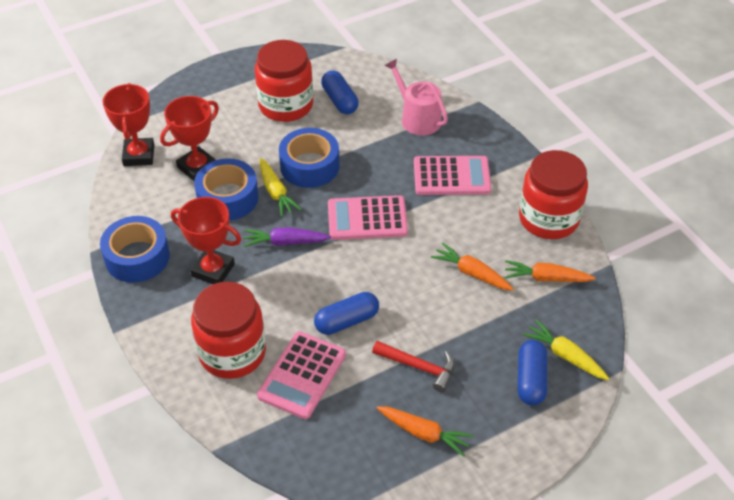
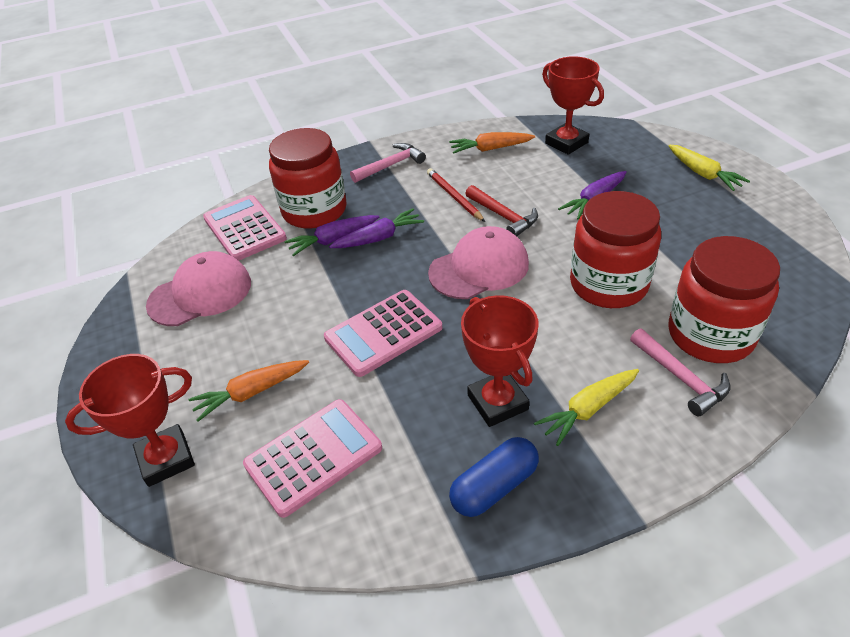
blue capsule: [314,292,379,335] [321,70,359,115] [518,340,547,405] = 3 -> [449,437,539,517] = 1
blue tape: [100,216,170,283] [194,158,259,220] [279,128,340,188] = 3 -> none = 0
orange carrot: [377,406,474,457] [431,242,514,291] [505,260,595,282] = 3 -> [188,360,309,422] [449,132,535,154] = 2
pink cap: none = 0 -> [146,251,251,326] [428,226,529,299] = 2
pink hammer: none = 0 -> [350,143,426,183] [630,328,730,416] = 2
pink watering can: [384,59,448,136] = 1 -> none = 0
purple carrot: [243,227,331,247] = 1 -> [284,215,379,256] [329,208,424,248] [558,171,627,220] = 3
red pencil: none = 0 -> [427,168,485,222] = 1

